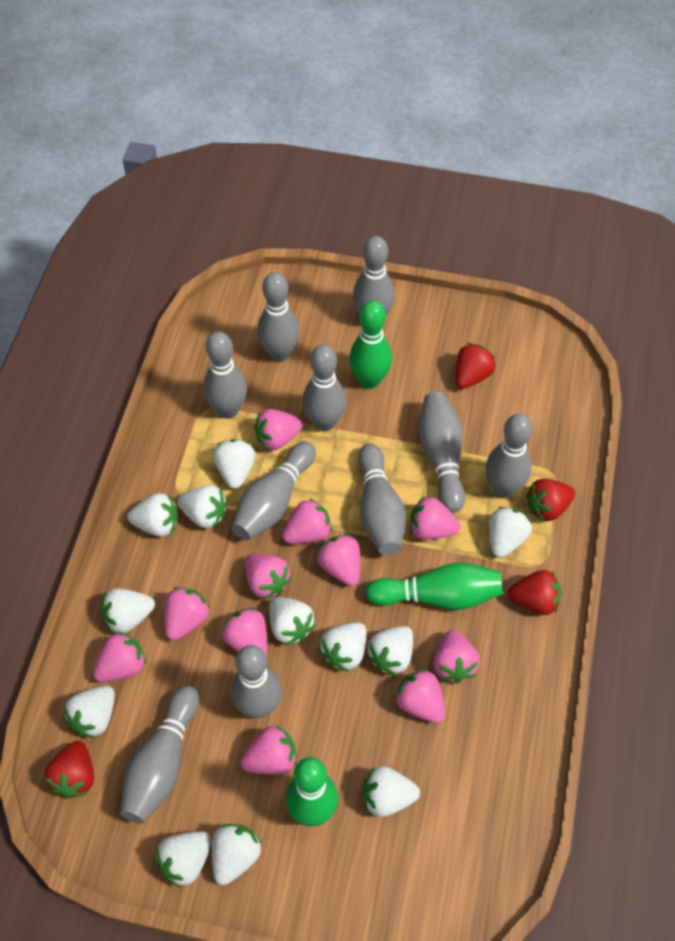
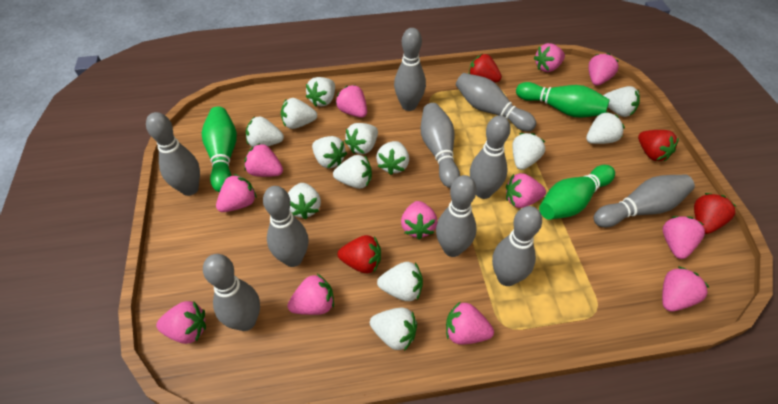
pink strawberry: [93,631,146,682] [164,587,210,640] [222,608,267,655] [240,725,297,775] [245,554,292,600] [255,409,303,450] [282,498,332,544] [317,534,360,586] [394,669,446,723] [410,496,460,540] [433,630,480,683] = 11 -> [156,301,206,344] [216,174,257,212] [244,143,283,177] [288,274,334,315] [336,85,367,118] [401,201,437,239] [446,301,494,345] [506,173,546,208] [534,43,565,72] [588,53,619,86] [662,266,710,312] [663,216,705,259] = 12
white strawberry: [64,686,115,739] [102,588,155,634] [128,493,178,536] [155,831,212,888] [177,485,227,529] [212,824,262,885] [213,439,255,489] [269,597,316,645] [319,622,367,672] [363,766,420,817] [366,626,413,676] [489,507,532,558] = 12 -> [246,116,284,147] [281,98,317,129] [288,183,321,220] [306,77,335,107] [312,136,347,168] [333,155,372,189] [344,123,378,154] [370,308,417,351] [376,141,409,175] [377,262,423,301] [512,133,545,170] [586,112,625,144] [603,86,640,117] = 13

